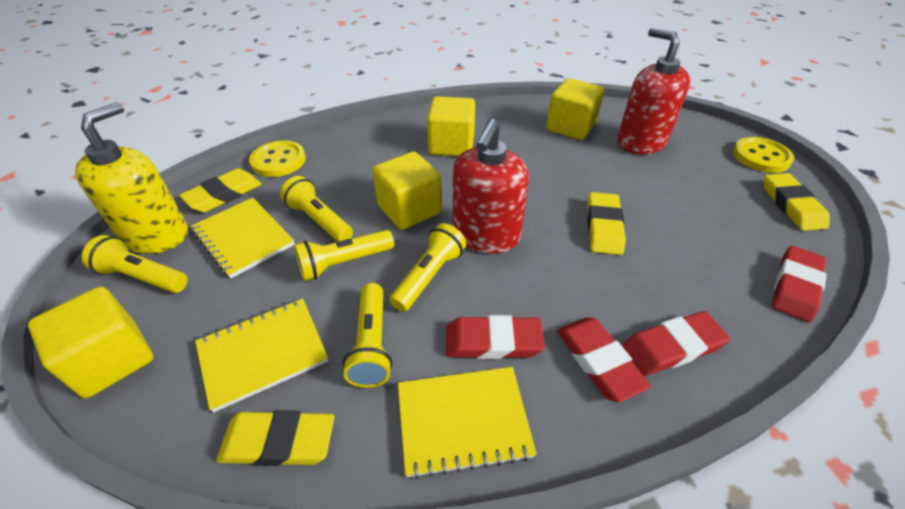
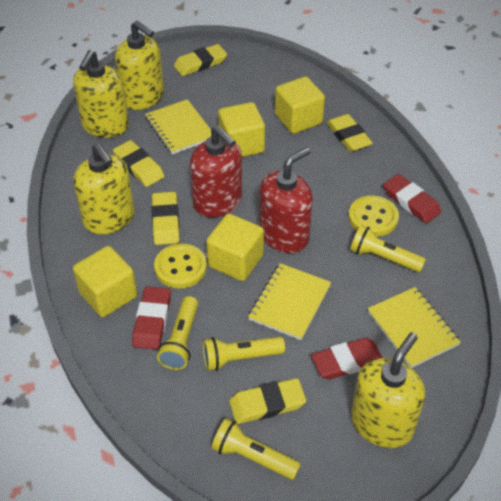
red eraser: [446,315,545,359] [557,318,651,402] [623,311,730,376] [772,246,827,323] = 4 -> [132,286,171,350] [311,338,383,379] [383,174,441,223] = 3
yellow eraser: [179,168,262,212] [216,410,334,466] [587,192,626,255] [764,173,830,231] = 4 -> [113,140,164,187] [151,192,180,245] [174,44,227,76] [229,378,306,424] [326,114,373,152] = 5
yellow flashlight: [82,235,188,293] [280,176,353,242] [294,230,394,281] [343,283,392,388] [389,223,466,312] = 5 -> [157,296,198,370] [203,337,285,371] [212,418,301,480] [350,225,426,272] = 4
yellow soap dispenser: [75,102,188,254] = 1 -> [73,50,129,138] [73,143,135,234] [115,21,164,110] [351,332,425,448] = 4

